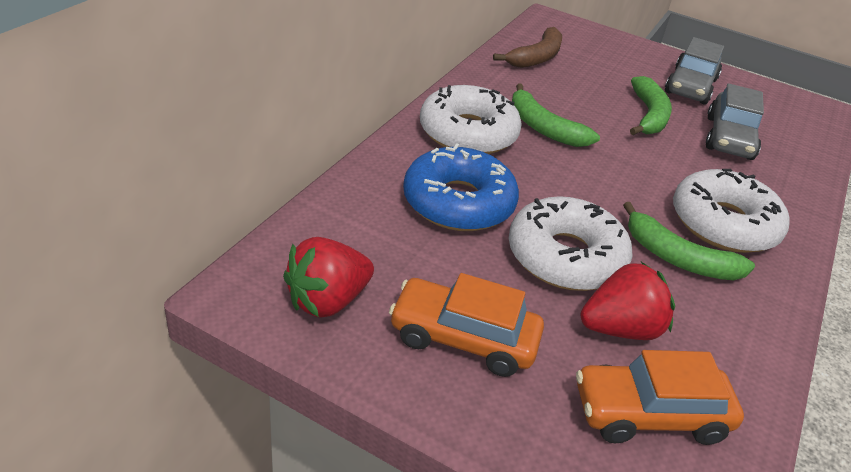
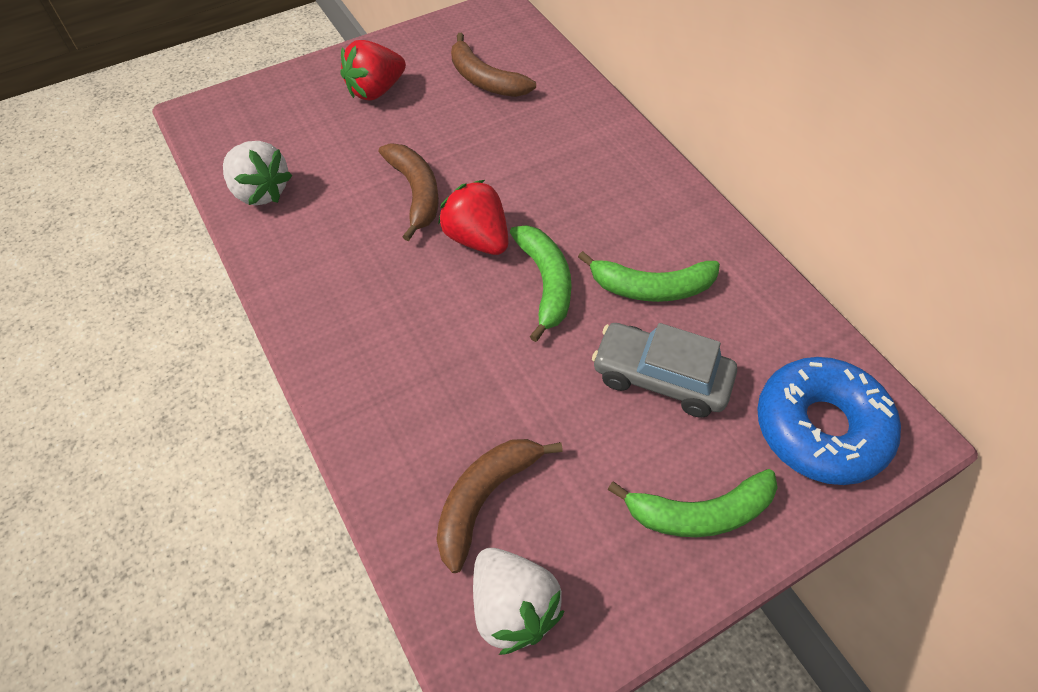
brown banana: [493,27,562,68] = 1 -> [379,144,439,241] [436,439,563,573] [451,33,536,97] = 3
grey car: [665,37,724,104] [706,83,764,160] = 2 -> [592,323,737,417] = 1
orange car: [389,273,544,377] [576,350,744,445] = 2 -> none = 0
white donut: [420,85,522,154] [509,196,633,291] [673,169,790,253] = 3 -> none = 0
white strawberry: none = 0 -> [223,141,292,205] [473,548,565,655] = 2

